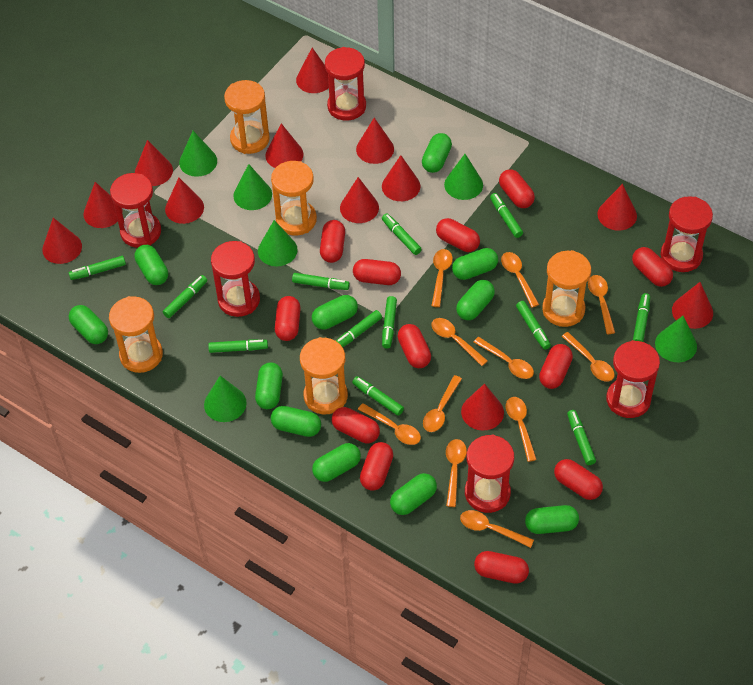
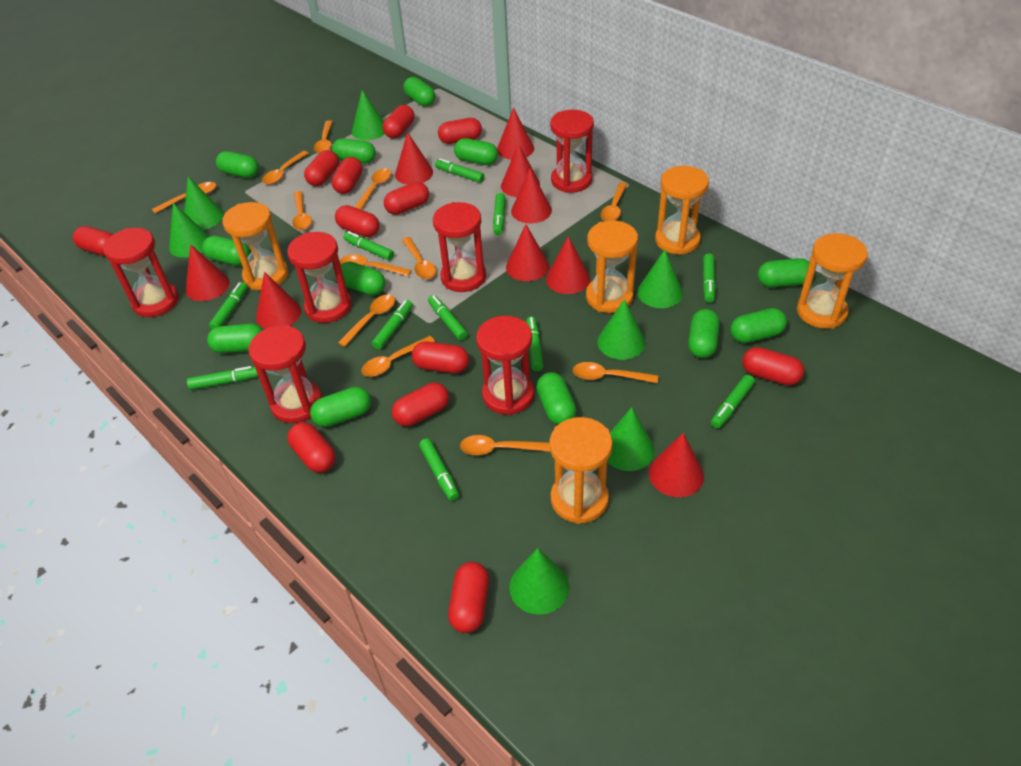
green capsule: [69,305,108,344] [134,245,168,285] [255,362,283,409] [271,406,321,437] [312,295,358,330] [312,443,361,482] [390,473,437,515] [422,133,452,173] [452,248,498,280] [456,280,495,320] [525,505,579,534] = 11 -> [202,236,250,266] [207,324,263,353] [216,151,259,178] [310,387,371,427] [332,138,376,164] [341,262,386,295] [403,77,435,107] [454,138,498,165] [536,372,576,425] [688,309,720,358] [730,308,787,343] [758,258,809,287] = 12
green cone: [179,131,217,177] [204,376,247,422] [233,164,272,210] [258,220,298,266] [444,154,483,200] [655,316,697,362] = 6 -> [169,203,210,258] [184,177,224,230] [352,90,385,140] [509,548,569,615] [597,299,645,360] [607,407,655,471] [637,250,683,308] = 7
green marker: [69,256,126,280] [163,275,207,318] [208,339,268,353] [292,273,350,290] [336,310,382,347] [352,376,404,416] [382,213,422,255] [382,296,397,349] [490,193,523,238] [516,301,551,350] [567,410,596,465] [633,293,650,342] = 12 -> [187,366,258,390] [209,282,248,330] [344,231,394,261] [372,300,413,350] [419,438,459,501] [428,295,468,340] [435,159,484,183] [493,193,506,235] [526,317,543,371] [703,254,716,303] [711,375,755,428] = 11
orange spoon: [358,403,421,445] [423,375,462,432] [431,249,453,307] [431,318,488,366] [446,439,467,507] [460,510,534,548] [473,337,534,379] [501,252,539,308] [506,397,537,462] [562,332,615,382] [588,275,615,334] = 11 -> [152,182,216,213] [262,151,309,185] [292,191,312,230] [314,120,333,154] [338,295,395,347] [340,254,411,276] [355,168,391,210] [361,336,435,377] [402,237,436,279] [460,435,550,455] [573,362,658,383] [601,182,627,221] = 12
red cone: [42,218,82,264] [83,182,123,228] [135,140,173,186] [165,178,204,224] [265,123,303,168] [296,48,329,93] [340,177,379,223] [356,118,394,164] [382,155,420,201] [461,384,504,430] [597,184,637,230] [672,282,713,329] = 12 -> [186,244,230,301] [256,272,301,329] [395,132,433,185] [497,108,534,160] [501,143,540,197] [506,224,549,281] [511,169,552,223] [546,236,590,294] [649,433,704,497] = 9

